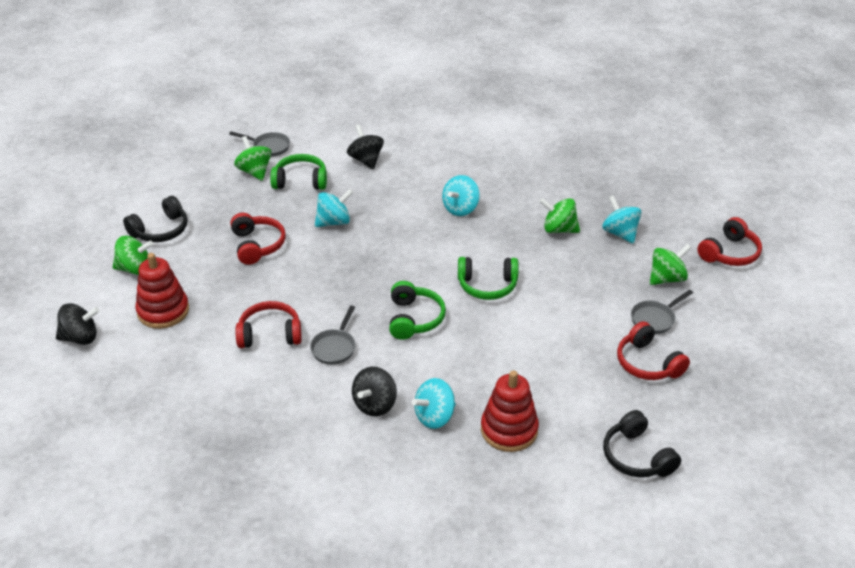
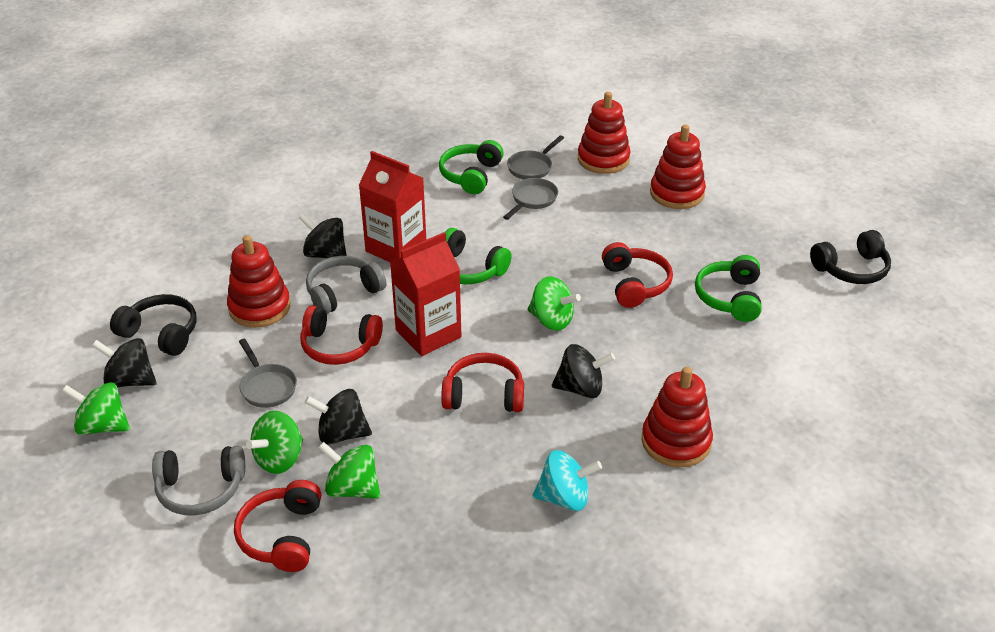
black spinning top: [56,303,99,345] [347,124,384,170] [352,367,397,416] = 3 -> [92,338,157,387] [298,213,347,258] [305,389,372,445] [552,344,615,398] = 4
grey headphones: none = 0 -> [152,445,245,516] [306,256,386,314] = 2
red carton: none = 0 -> [359,151,426,262] [390,232,461,356] = 2
red stacking toy: [135,253,189,329] [481,371,539,452] = 2 -> [227,235,290,328] [578,92,630,174] [642,367,713,468] [650,124,706,209] = 4
turquoise spinning top: [315,189,353,227] [412,378,456,429] [442,175,480,216] [602,195,641,244] = 4 -> [533,450,602,511] = 1

